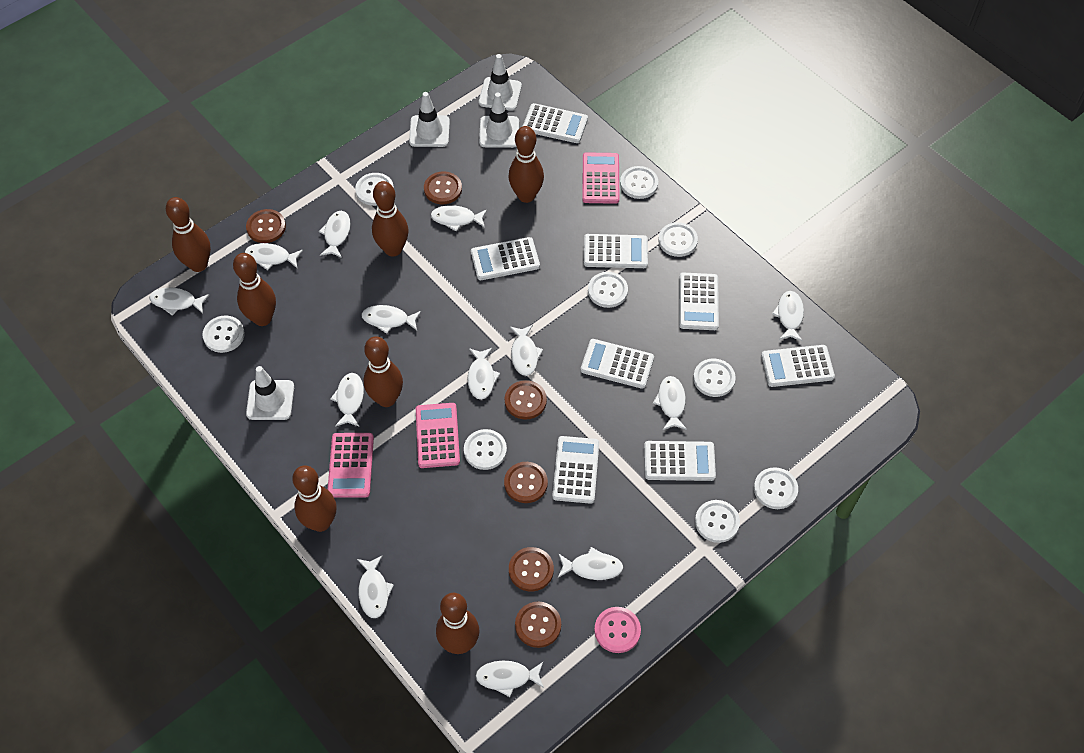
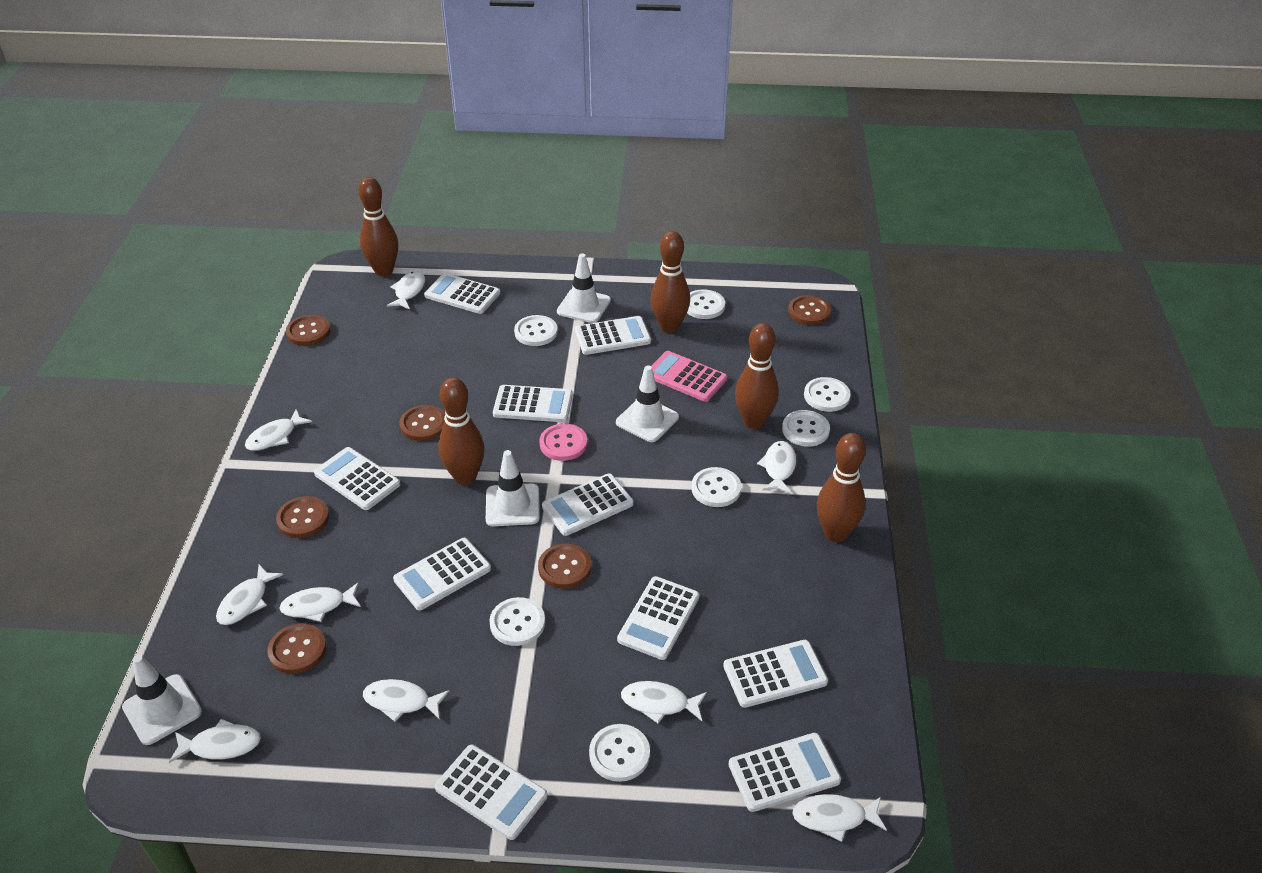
brown bowling pin: [166,197,211,272] [233,253,276,326] [292,465,336,532] [364,336,403,407] [372,181,409,257] [436,593,479,654] [508,126,544,203] = 7 -> [358,177,398,276] [438,377,485,485] [651,231,690,333] [735,323,779,429] [817,433,866,542] = 5
pink calculator: [327,433,374,498] [416,403,460,468] [582,152,619,204] = 3 -> [651,351,727,402] = 1
white button: [202,316,245,353] [355,173,394,206] [464,429,507,470] [588,272,628,308] [620,166,658,199] [658,222,698,257] [693,359,736,397] [695,500,740,543] [754,467,798,509] = 9 -> [489,597,545,646] [514,315,558,346] [589,724,650,782] [687,289,725,319] [691,467,741,507] [782,410,830,447] [804,377,851,412] = 7
white calculator: [471,237,540,280] [522,103,588,143] [552,436,599,504] [581,339,654,389] [584,234,648,268] [644,441,716,481] [679,273,719,330] [761,345,835,387] = 8 -> [314,447,401,510] [393,538,491,610] [424,273,500,314] [435,745,548,840] [493,385,573,422] [542,473,634,536] [575,316,651,355] [617,576,700,660] [723,640,828,708] [728,733,841,812] = 10
white fish: [150,287,209,316] [245,243,303,270] [319,211,350,258] [330,373,364,427] [357,555,394,618] [361,305,421,334] [431,205,487,231] [468,348,500,400] [476,661,544,697] [510,325,543,376] [558,547,623,580] [653,376,687,430] [772,291,804,341] = 13 -> [169,719,261,763] [216,564,283,625] [245,409,312,451] [279,582,361,622] [363,679,449,722] [387,271,425,310] [621,681,707,723] [757,441,796,494] [792,794,887,842] = 9

